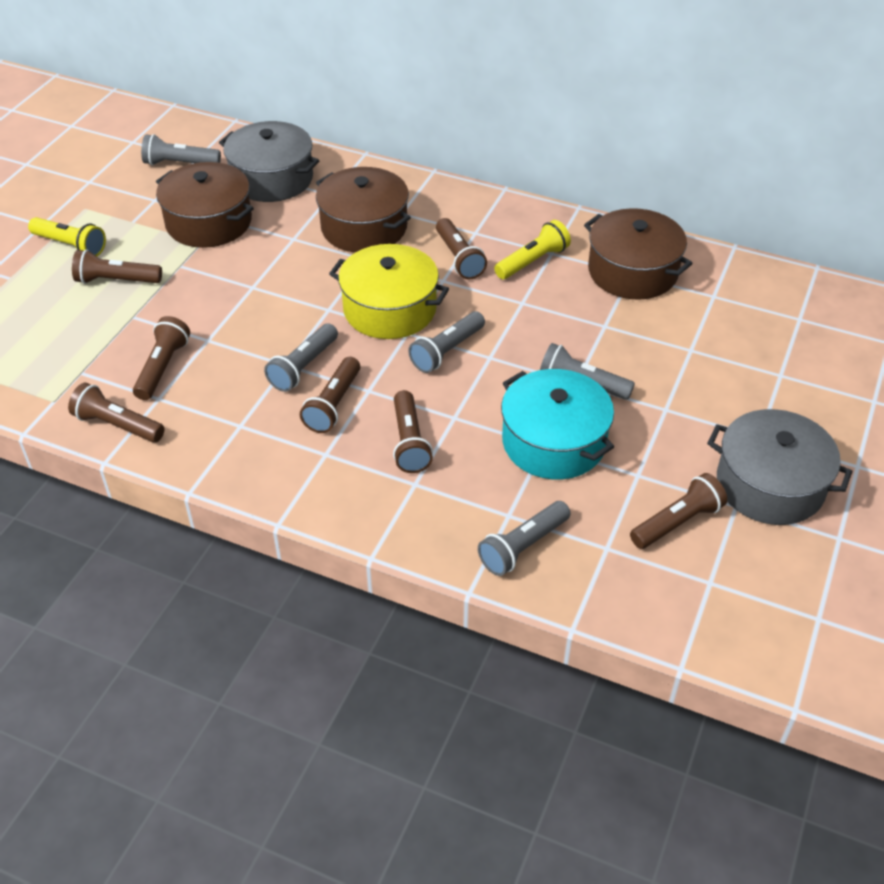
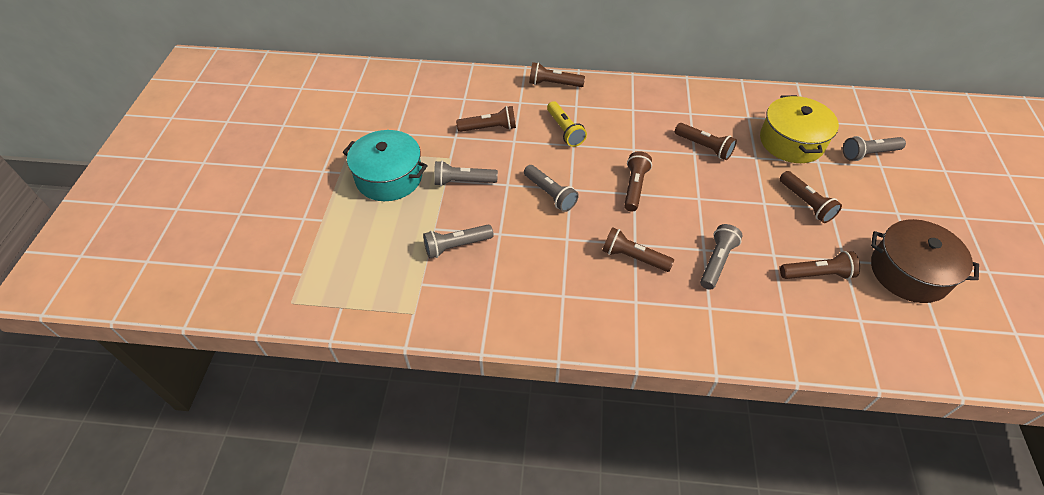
brown pot: [156,162,254,248] [316,167,411,252] [584,208,693,300] = 3 -> [871,219,979,303] = 1
grey pot: [219,121,319,202] [707,409,853,525] = 2 -> none = 0
yellow flashlight: [28,217,106,256] [494,220,571,279] = 2 -> [547,101,587,147] = 1

